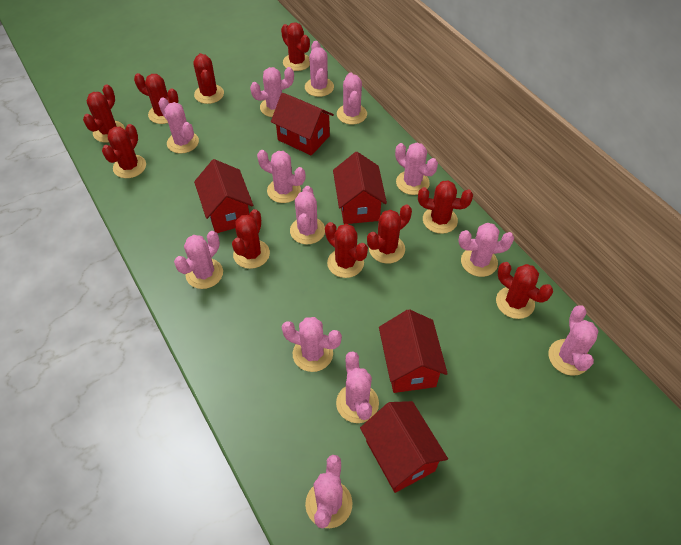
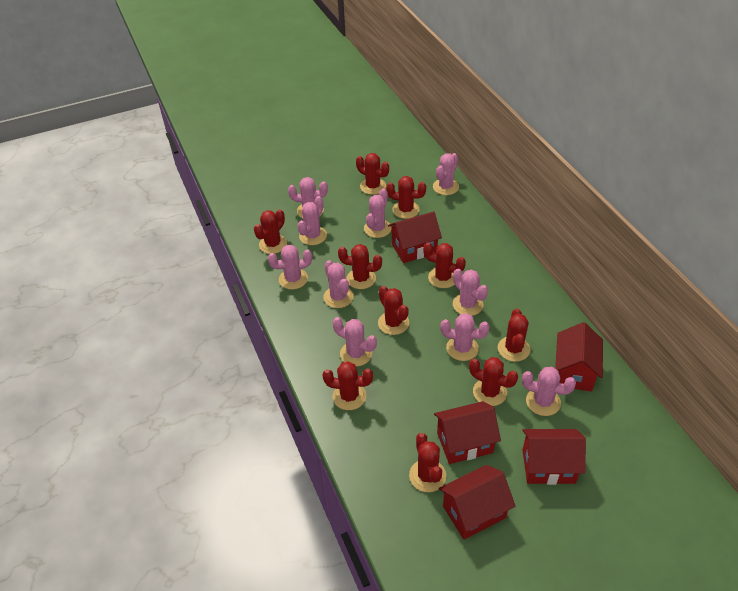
pink cactus: [159,98,199,154] [174,231,223,289] [250,67,294,117] [257,150,305,203] [282,317,342,372] [290,186,325,245] [305,41,334,97] [305,455,352,528] [336,351,379,423] [337,72,367,125] [395,143,438,195] [458,223,514,277] [548,305,598,376] = 13 -> [268,245,312,290] [288,177,328,218] [298,196,327,245] [323,260,354,308] [333,317,377,367] [364,188,392,238] [433,153,459,195] [440,313,490,361] [453,268,488,316] [522,367,576,416] = 10

